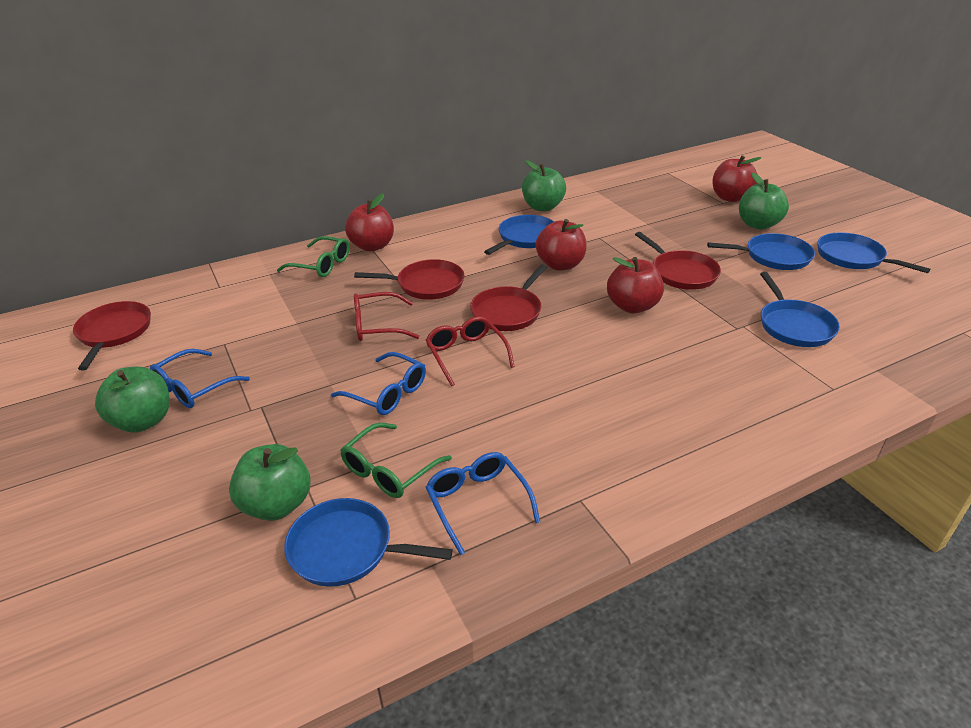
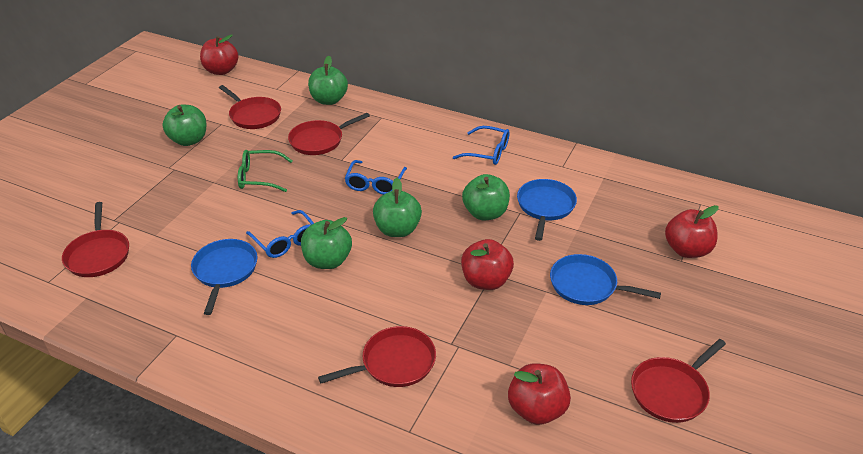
blue pan: [284,498,453,587] [484,215,554,255] [707,233,815,270] [760,272,840,347] [817,233,931,273] = 5 -> [191,239,257,315] [517,179,577,241] [550,254,661,305] = 3
green apple: [95,366,170,432] [229,444,311,521] [522,160,566,211] [739,172,789,230] = 4 -> [162,105,206,146] [301,217,352,269] [308,56,348,105] [373,178,422,237] [462,174,510,220] = 5
green glasses: [277,236,350,277] [340,423,452,498] = 2 -> [238,150,292,192] = 1
red glasses: [354,292,420,341] [426,316,515,386] = 2 -> none = 0
red pan: [73,301,151,370] [354,259,465,300] [470,264,547,331] [635,232,721,290] = 4 -> [62,202,129,277] [219,85,281,129] [288,113,370,155] [318,326,436,387] [631,339,726,423] = 5

